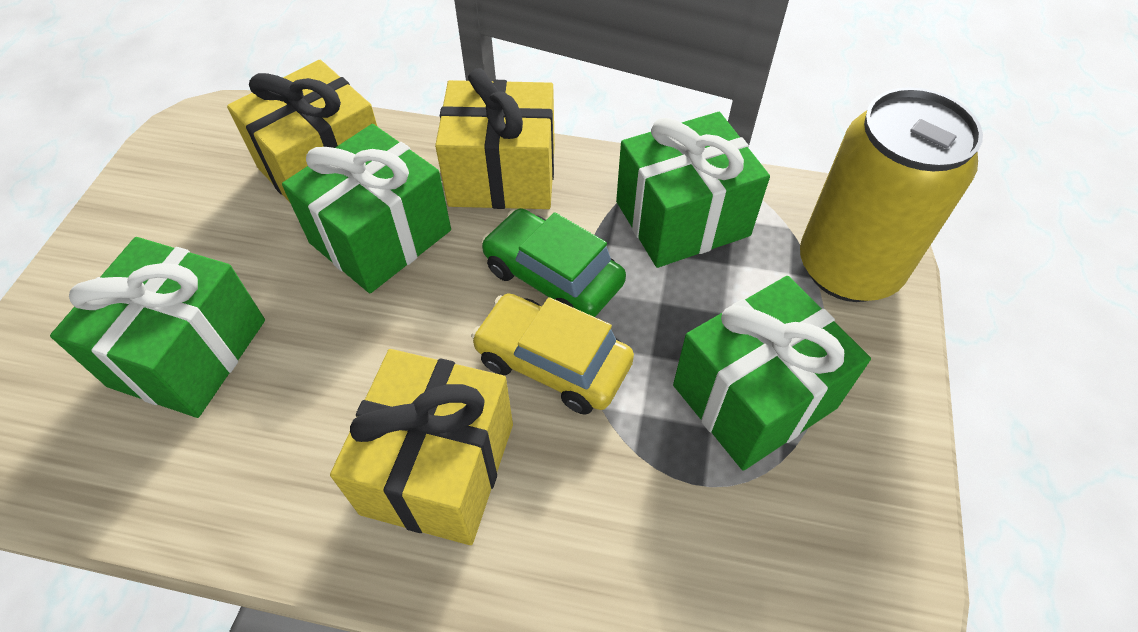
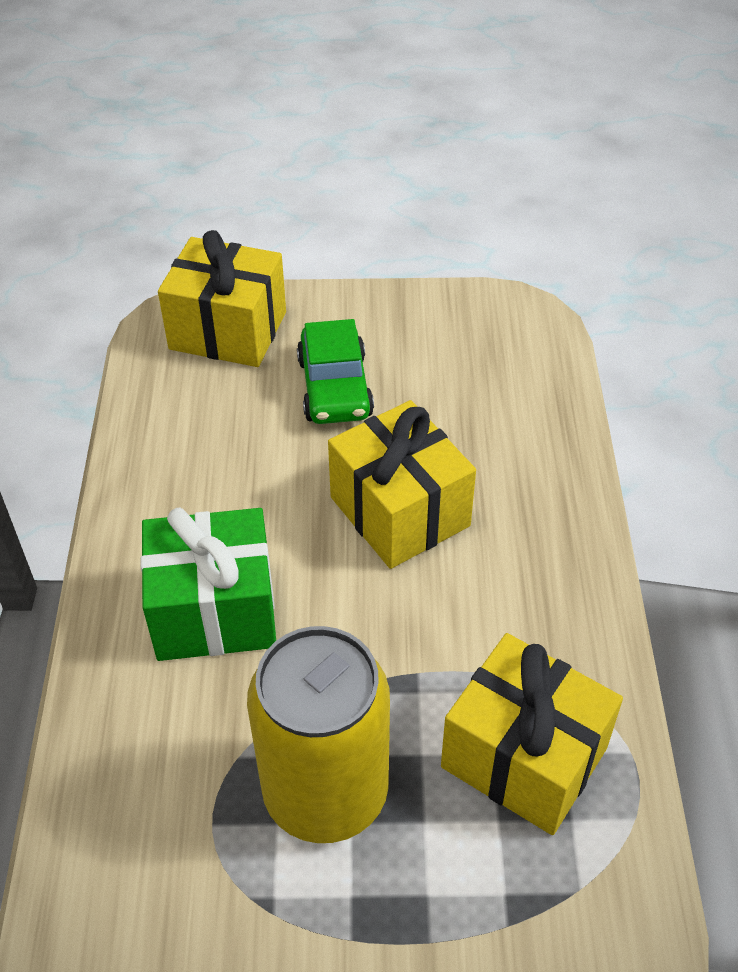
green gift: [50,237,265,418] [282,124,451,293] [616,112,770,268] [673,276,871,471] = 4 -> [141,508,276,661] = 1
yellow car: [471,293,634,415] = 1 -> none = 0

